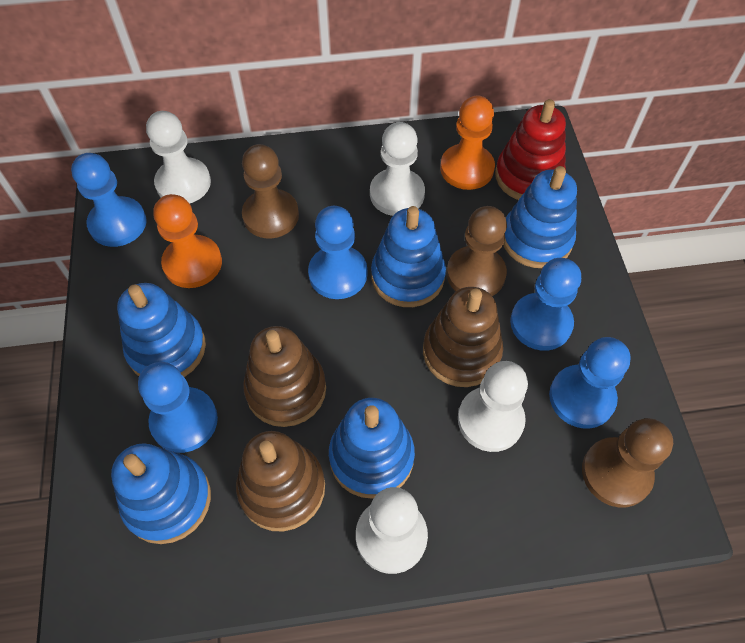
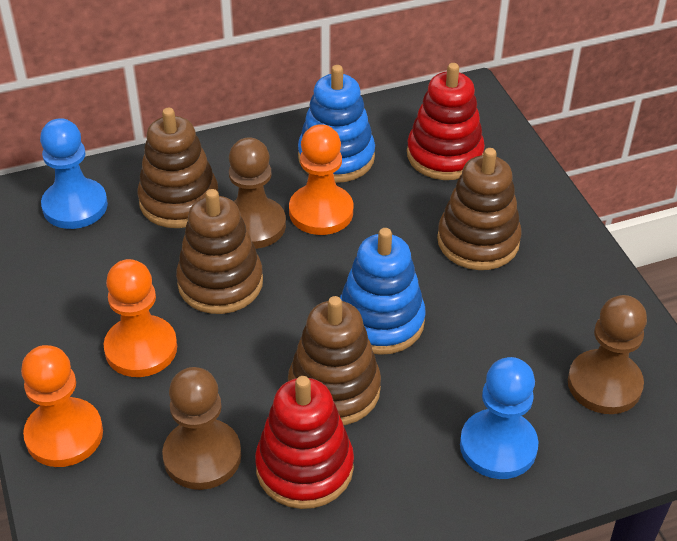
blue pawn: [71,153,147,247] [138,362,218,453] [308,206,367,299] [510,258,581,351] [549,337,631,429] = 5 -> [40,118,108,229] [460,357,539,479] = 2
blue stacking toy: [111,443,211,544] [117,283,206,377] [329,398,415,499] [371,206,446,307] [503,166,577,268] = 5 -> [298,65,375,183] [340,228,426,355] = 2
brown stacking toy: [236,431,325,532] [243,326,326,427] [423,287,503,387] = 3 -> [138,108,218,228] [176,189,263,314] [288,296,381,425] [437,148,521,270] = 4
orange pawn: [153,194,222,288] [440,96,495,190] = 2 -> [21,345,103,467] [104,259,177,377] [289,124,353,235] = 3
red stacking toy: [495,99,566,200] = 1 -> [255,376,354,509] [407,63,485,180] = 2
white pawn: [146,111,211,204] [356,487,428,574] [370,122,425,216] [458,361,528,452] = 4 -> none = 0

